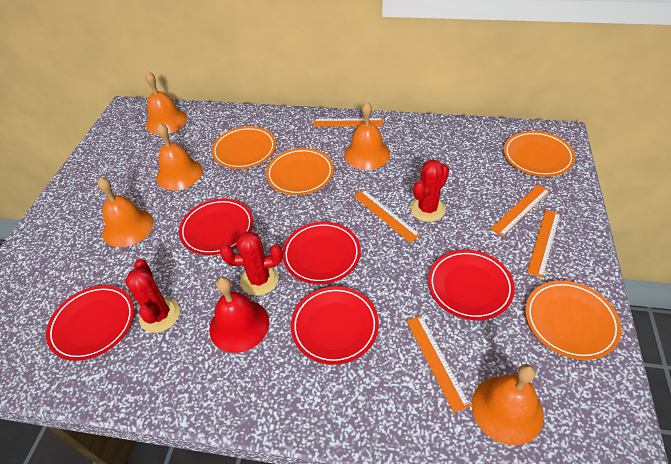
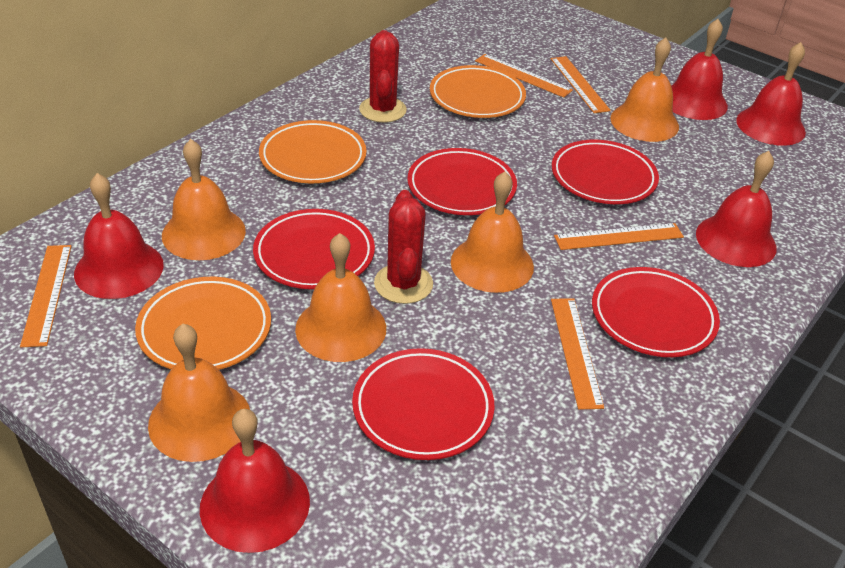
orange plate: [212,126,276,169] [266,148,334,195] [504,131,575,177] [525,281,622,360] = 4 -> [135,277,271,370] [259,120,367,183] [430,65,526,118] = 3
red bell: [209,277,269,353] = 1 -> [74,173,164,299] [200,409,310,553] [671,19,728,120] [696,151,777,267] [736,42,806,146] = 5
red cactus: [125,259,180,333] [220,231,283,296] [410,159,449,222] = 3 -> [359,30,407,123] [374,190,433,304] = 2

